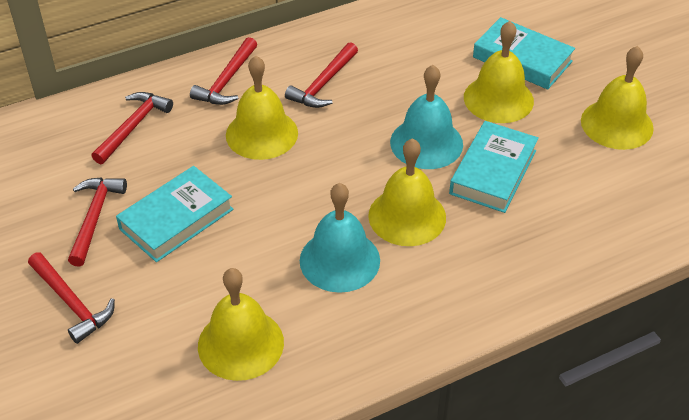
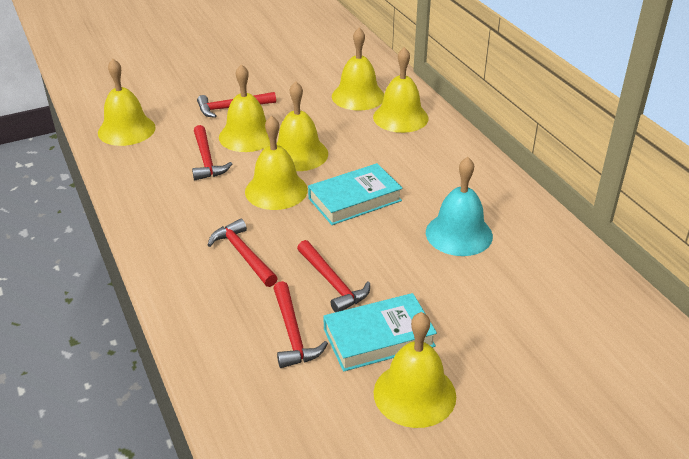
turquoise bell: [300,183,380,293] [390,65,463,169] = 2 -> [426,157,493,256] = 1
turquoise book: [116,166,233,262] [449,121,539,213] [473,17,575,90] = 3 -> [308,163,403,225] [323,293,437,372] = 2
yellow bell: [198,268,284,381] [226,56,298,160] [368,138,446,246] [464,21,534,123] [581,46,654,150] = 5 -> [98,59,156,146] [219,64,270,152] [245,115,308,210] [277,81,328,171] [332,28,384,111] [373,47,429,133] [374,312,456,428] = 7

